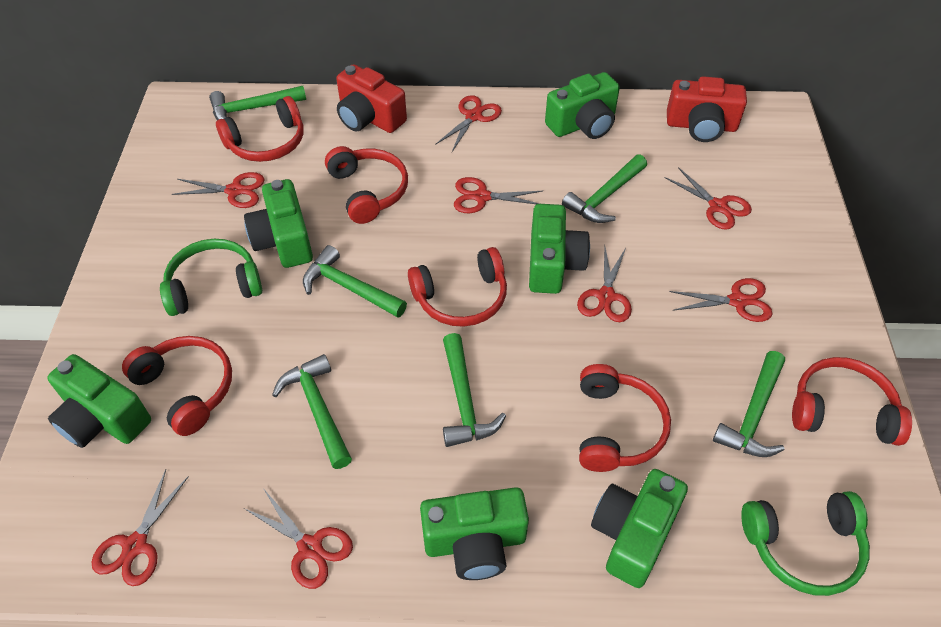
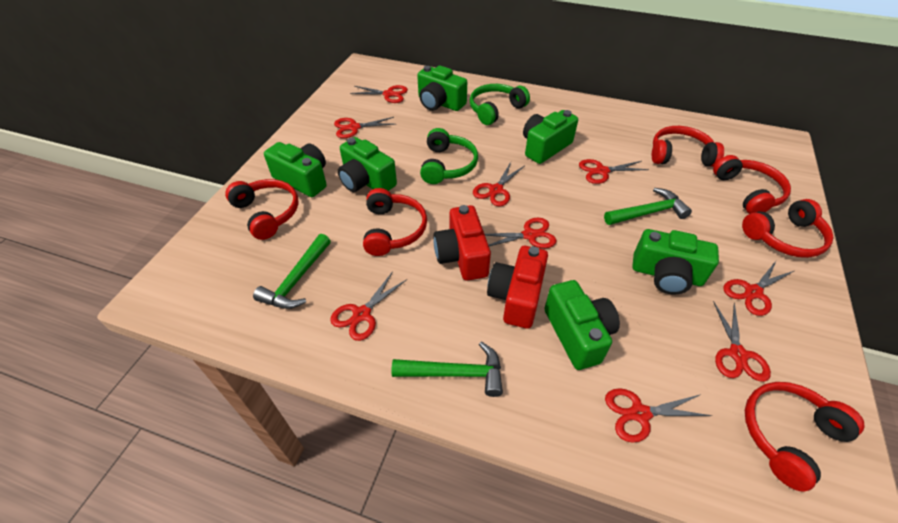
green hammer: [209,86,306,120] [272,354,352,469] [303,245,407,318] [443,333,506,447] [562,154,647,223] [713,351,785,457] = 6 -> [253,234,331,309] [391,342,503,397] [604,188,692,225] = 3
red scissors: [92,470,189,586] [172,172,265,208] [244,488,353,589] [435,95,502,152] [454,177,543,213] [577,247,632,322] [664,167,752,230] [669,278,773,322] = 8 -> [330,271,407,341] [334,117,395,138] [350,85,408,103] [473,162,524,206] [485,218,557,248] [579,159,649,184] [605,388,712,443] [713,301,771,382] [723,260,794,316] = 9

